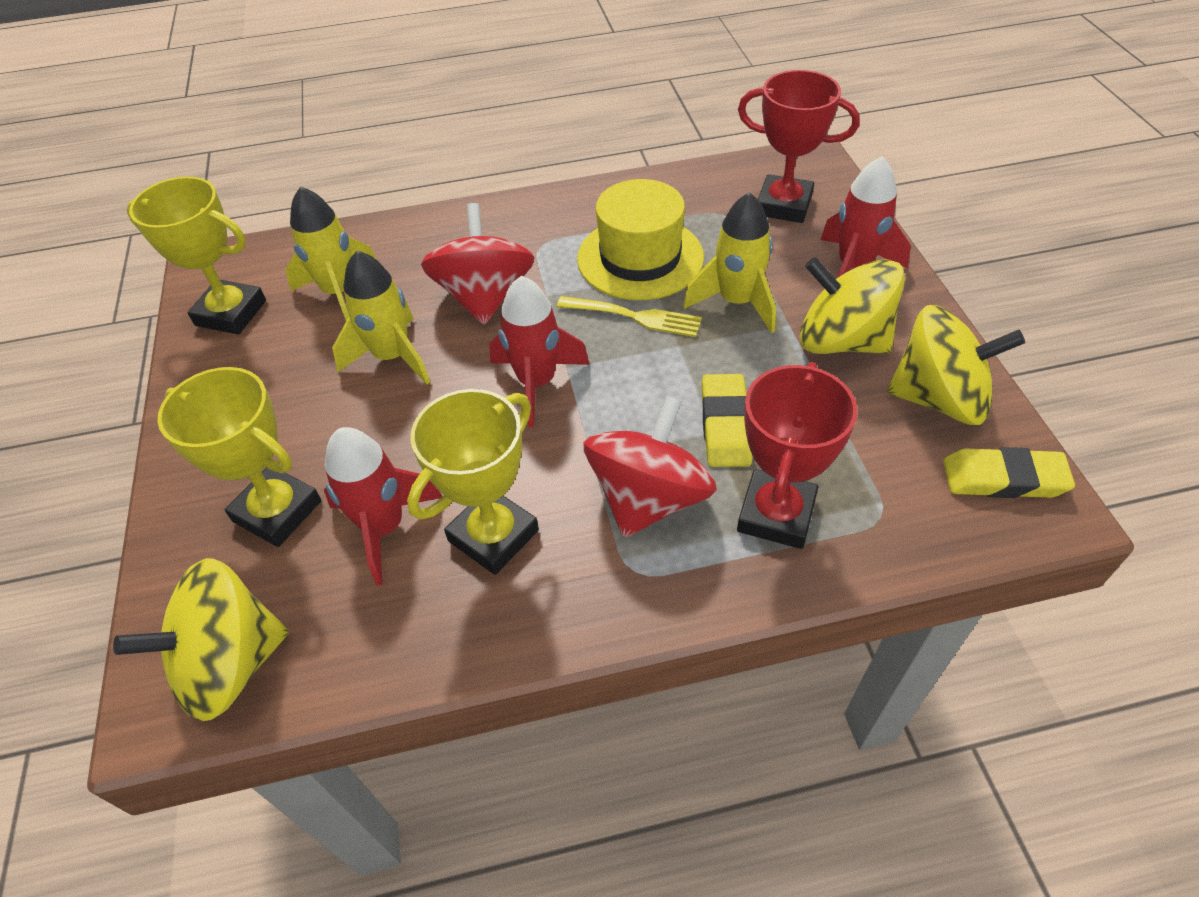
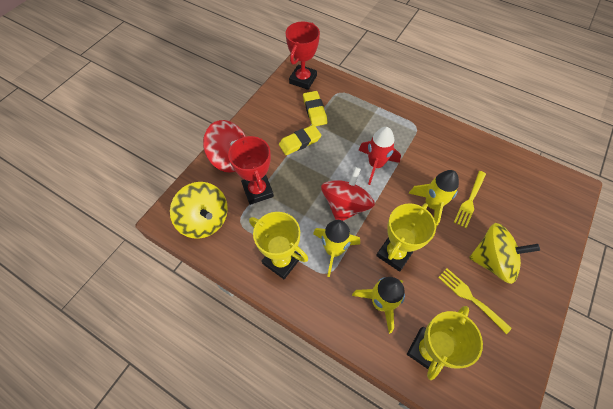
red rocket: [324,427,443,585] [489,276,590,427] [820,156,911,278] = 3 -> [359,127,401,185] = 1
yellow fork: [557,296,702,337] = 1 -> [438,268,512,334] [454,171,486,228] = 2
yellow hat: [577,179,704,300] = 1 -> none = 0
yellow spinning top: [113,558,289,721] [799,257,905,354] [887,305,1025,425] = 3 -> [170,182,228,239] [469,223,540,284] = 2

